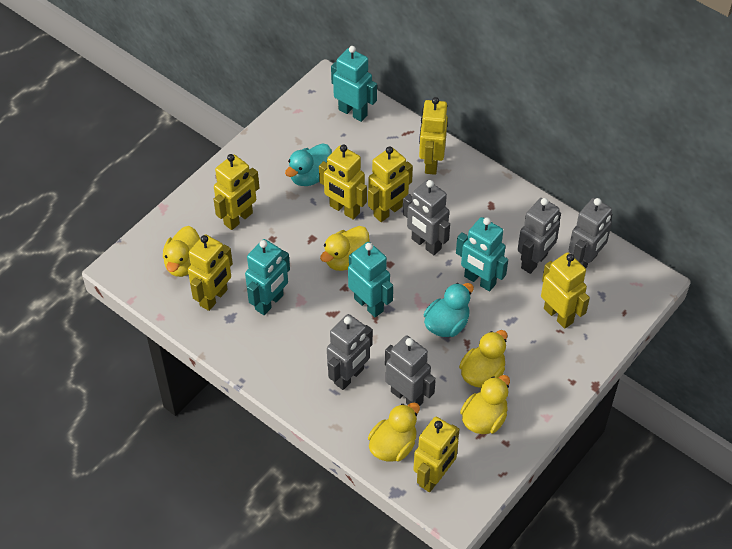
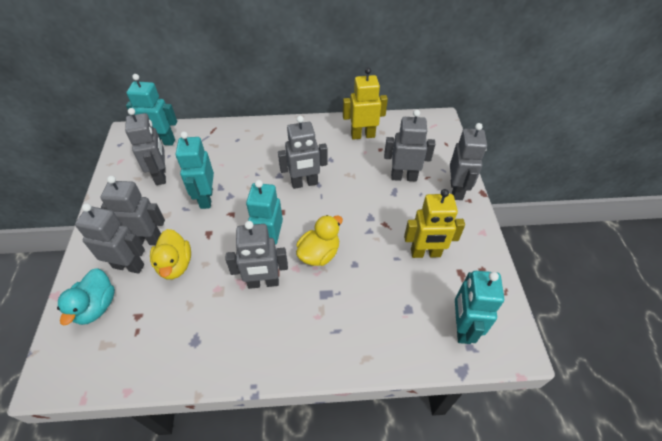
grey robot: [327,314,373,390] [385,335,436,406] [403,180,450,255] [517,198,561,274] [569,198,612,268] = 5 -> [75,203,145,274] [100,176,165,245] [125,108,166,185] [225,221,288,289] [278,116,328,189] [384,110,435,182] [450,123,487,200] = 7
turquoise duck: [285,143,332,186] [424,283,474,337] = 2 -> [57,268,115,326] = 1
yellow duck: [163,226,200,277] [320,226,370,271] [368,402,420,462] [459,330,508,388] [460,375,510,434] = 5 -> [150,229,191,279] [296,215,343,266] = 2
yellow robot: [188,234,233,311] [214,154,260,230] [319,144,367,220] [368,146,413,222] [413,417,460,492] [419,97,448,175] [541,252,590,329] = 7 -> [343,68,388,140] [404,189,465,258] = 2

